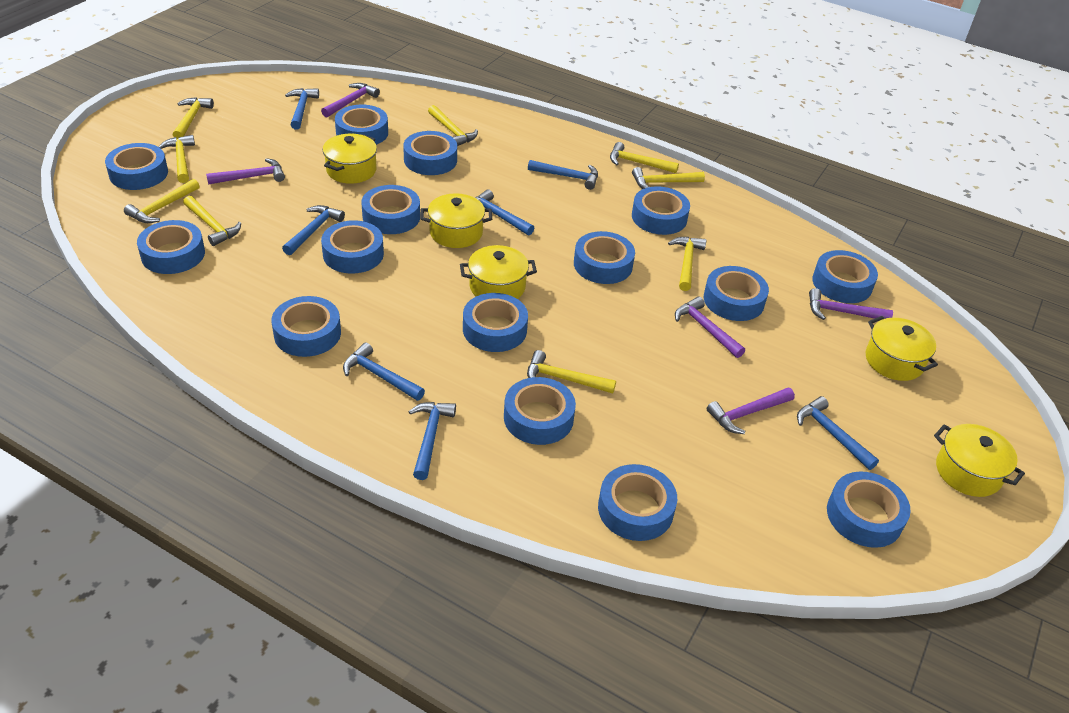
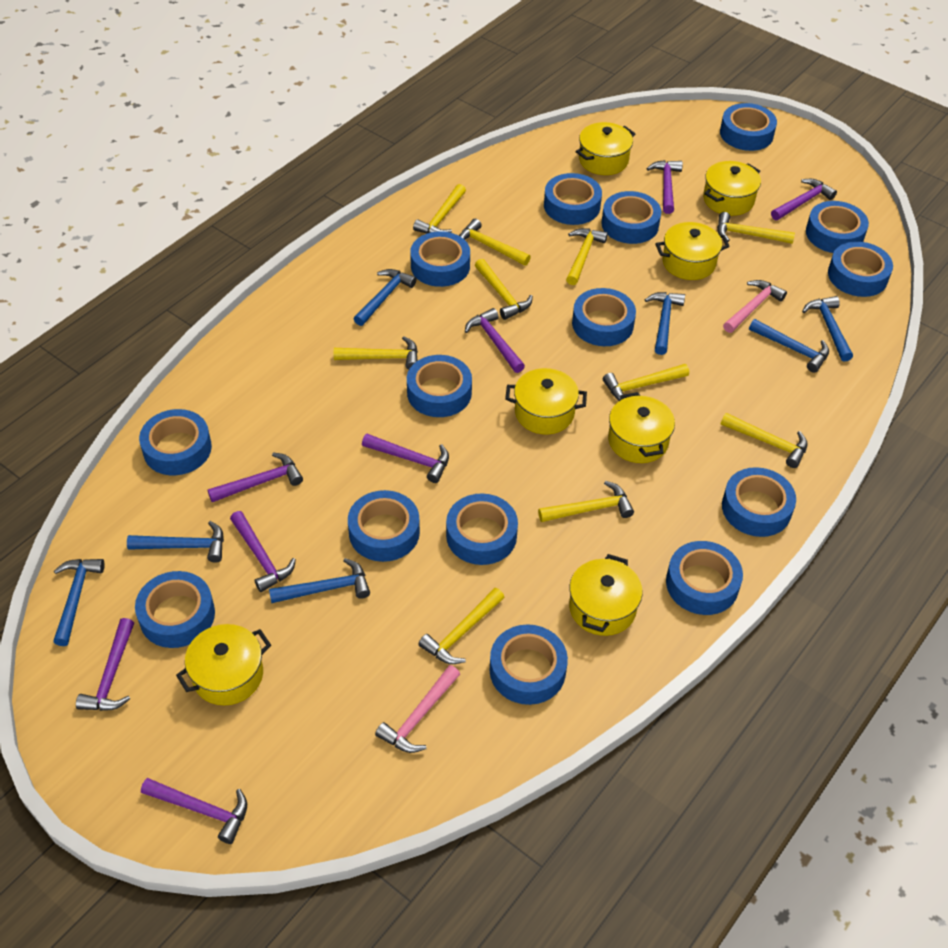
pink hammer: none = 0 -> [375,665,460,753] [723,280,787,333] = 2
purple hammer: [206,158,285,185] [321,83,380,118] [675,297,745,358] [707,388,795,434] [809,288,893,320] = 5 -> [76,618,134,711] [141,778,247,844] [207,452,303,502] [230,511,296,592] [362,434,449,483] [465,308,525,373] [646,160,683,214] [771,179,837,220] = 8
yellow hammer: [124,179,200,223] [159,135,195,183] [173,97,214,139] [183,196,241,246] [428,105,478,146] [527,350,616,394] [610,142,679,173] [632,167,705,189] [668,237,707,291] = 9 -> [334,336,418,370] [413,184,466,233] [418,588,505,664] [459,219,531,266] [475,259,533,320] [538,481,634,522] [566,228,608,285] [603,364,689,401] [717,212,795,244] [721,413,807,468] = 10
yellow pot: [323,134,377,184] [421,193,492,248] [460,245,537,299] [866,316,938,381] [934,424,1025,497] = 5 -> [176,624,271,705] [505,368,587,434] [569,554,643,636] [576,122,635,175] [608,392,675,463] [655,222,730,280] [703,161,761,216] = 7

